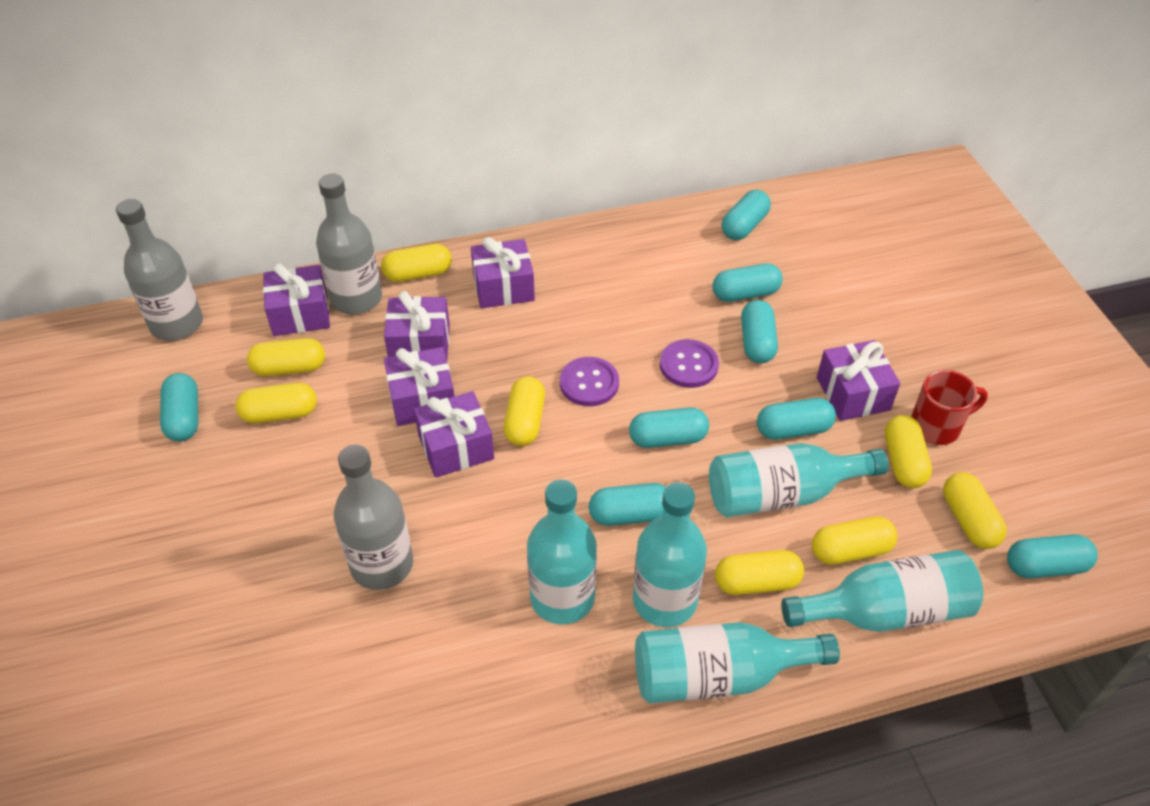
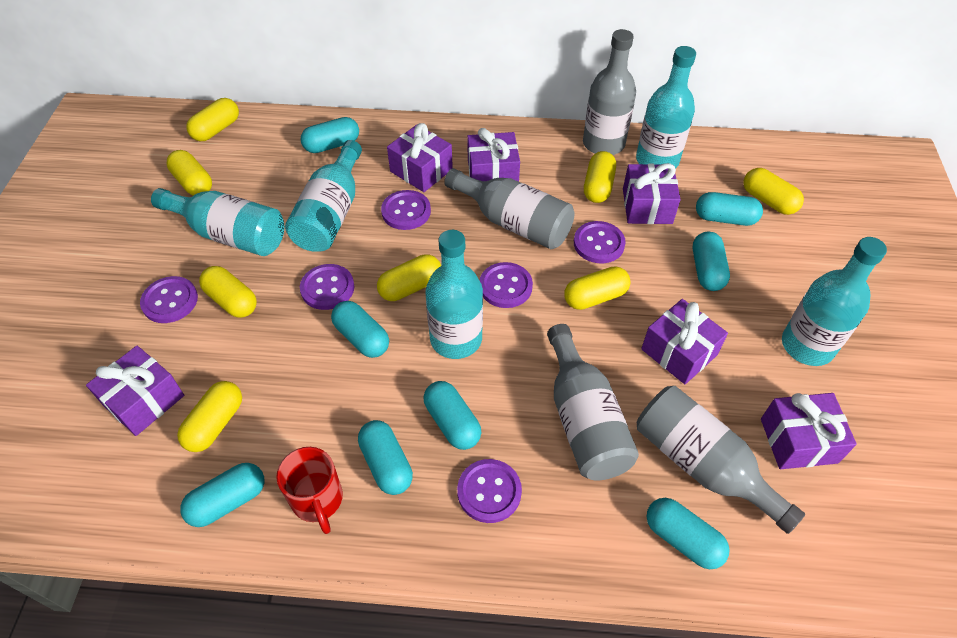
grey bottle: [116,199,203,341] [316,174,382,314] [334,444,413,590] = 3 -> [444,168,575,249] [547,324,639,481] [583,29,636,155] [637,386,805,534] = 4
purple button: [560,357,619,406] [660,339,719,388] = 2 -> [140,276,198,323] [300,264,354,310] [381,190,431,230] [457,459,522,523] [480,262,533,308] [574,221,626,263] = 6

